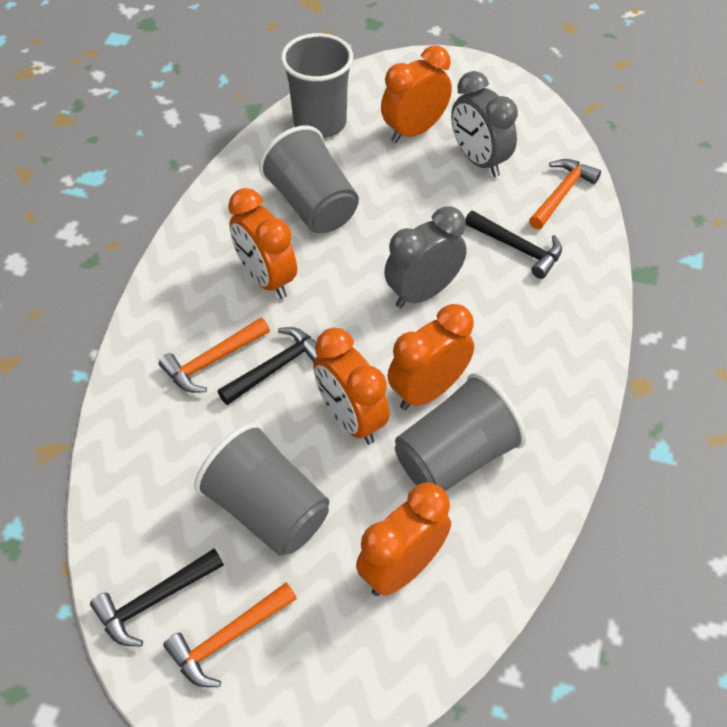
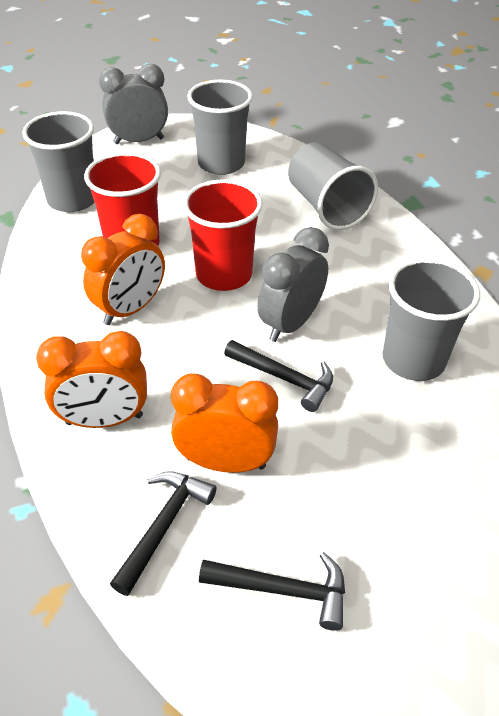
orange clock: [228,188,297,299] [313,328,390,444] [356,482,451,596] [381,45,452,143] [388,304,474,410] = 5 -> [36,331,147,428] [81,214,165,325] [171,373,278,473] = 3
orange hammer: [159,317,270,393] [163,582,297,687] [529,159,601,229] = 3 -> none = 0
red cup: none = 0 -> [84,152,161,246] [183,179,263,291] = 2

